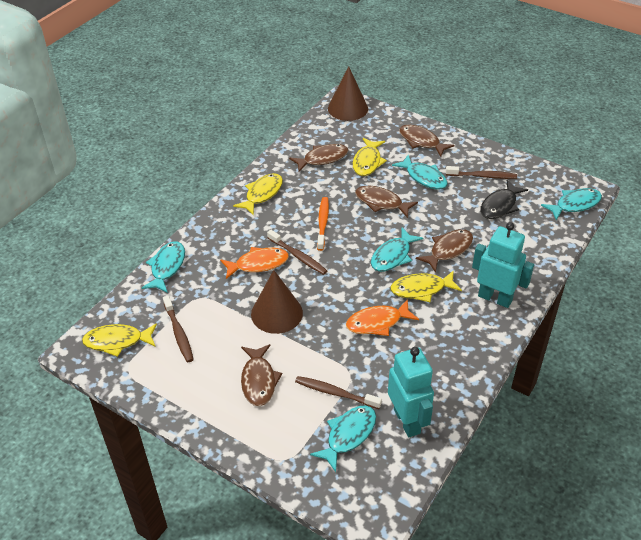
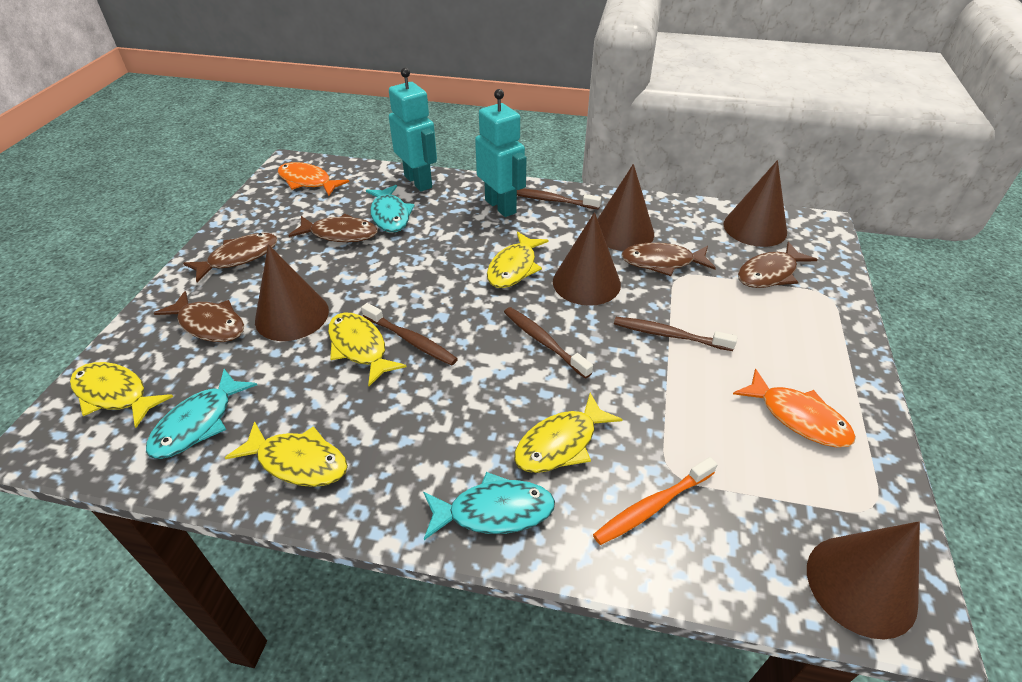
black fish: [480,180,528,219] = 1 -> none = 0
brown cone: [251,270,303,334] [328,66,368,121] = 2 -> [255,244,329,341] [553,212,621,306] [597,164,654,251] [723,160,787,247] [807,521,920,639] = 5
turquoise fish: [142,241,185,293] [310,405,376,472] [371,228,423,272] [392,155,448,189] [541,188,602,220] = 5 -> [146,369,257,459] [366,185,415,232] [423,472,555,540] = 3
yellow fish: [82,323,157,357] [233,173,283,216] [353,138,387,176] [390,270,462,302] = 4 -> [70,362,173,428] [225,421,348,487] [328,312,407,386] [487,231,549,288] [514,393,623,473] = 5

